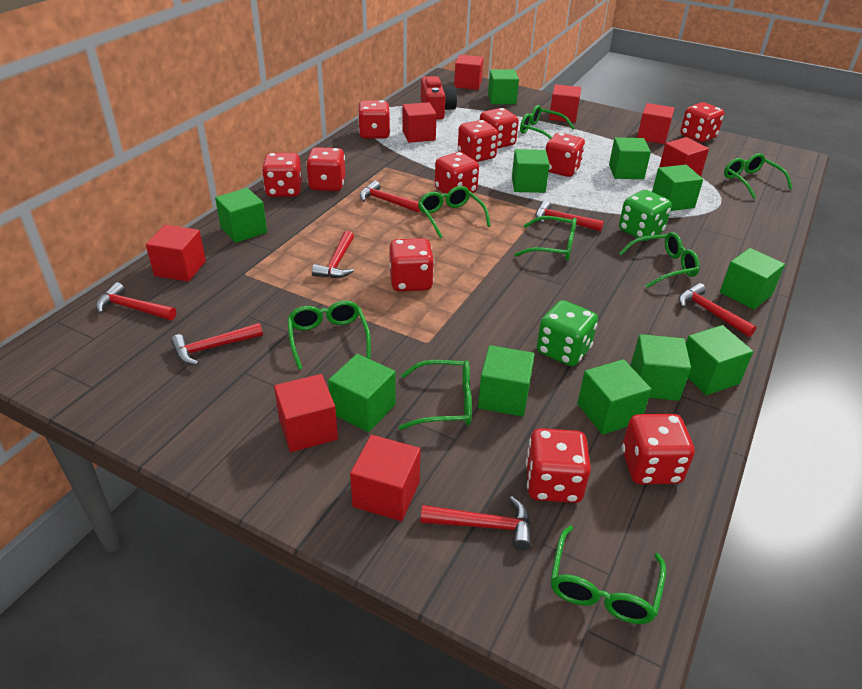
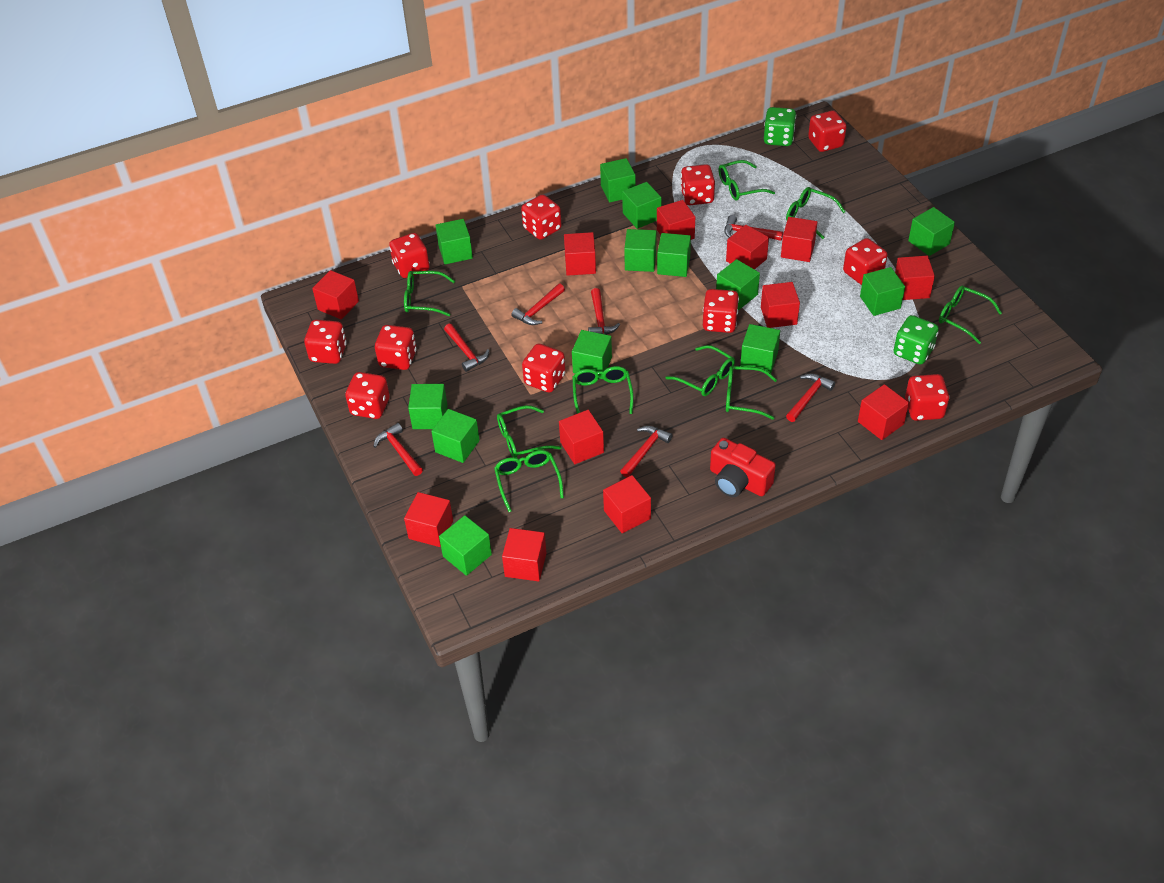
green cube: [215,188,267,243] [328,354,396,432] [478,345,535,417] [488,70,519,104] [512,149,550,193] [577,359,652,435] [609,137,651,179] [630,334,691,401] [652,165,703,211] [686,325,754,395] [720,248,785,310] = 11 -> [408,384,448,429] [431,409,480,463] [435,219,473,264] [439,515,492,576] [572,330,612,379] [600,158,636,202] [622,182,661,229] [624,229,656,272] [657,233,691,277] [716,259,760,310] [740,324,780,373] [860,267,905,316] [908,207,955,256] = 13
green glasses: [287,301,371,370] [399,360,472,430] [418,186,491,238] [514,216,577,261] [520,105,574,139] [551,526,666,624] [619,232,700,288] [724,153,793,199] = 8 -> [404,271,455,316] [494,450,564,512] [497,405,562,458] [573,366,634,414] [665,345,735,396] [719,160,775,201] [726,366,777,420] [786,187,846,239] [939,286,1002,344] = 9
red cube: [146,225,206,282] [274,374,338,452] [350,435,421,521] [402,102,437,143] [454,55,483,90] [549,84,581,123] [637,103,675,144] [659,137,709,176] = 8 -> [312,270,359,319] [404,492,453,547] [502,528,547,581] [559,410,604,464] [564,232,596,276] [603,475,651,533] [657,200,695,240] [726,225,769,270] [761,282,800,328] [781,217,818,262] [858,384,909,440] [895,256,935,300] = 12

